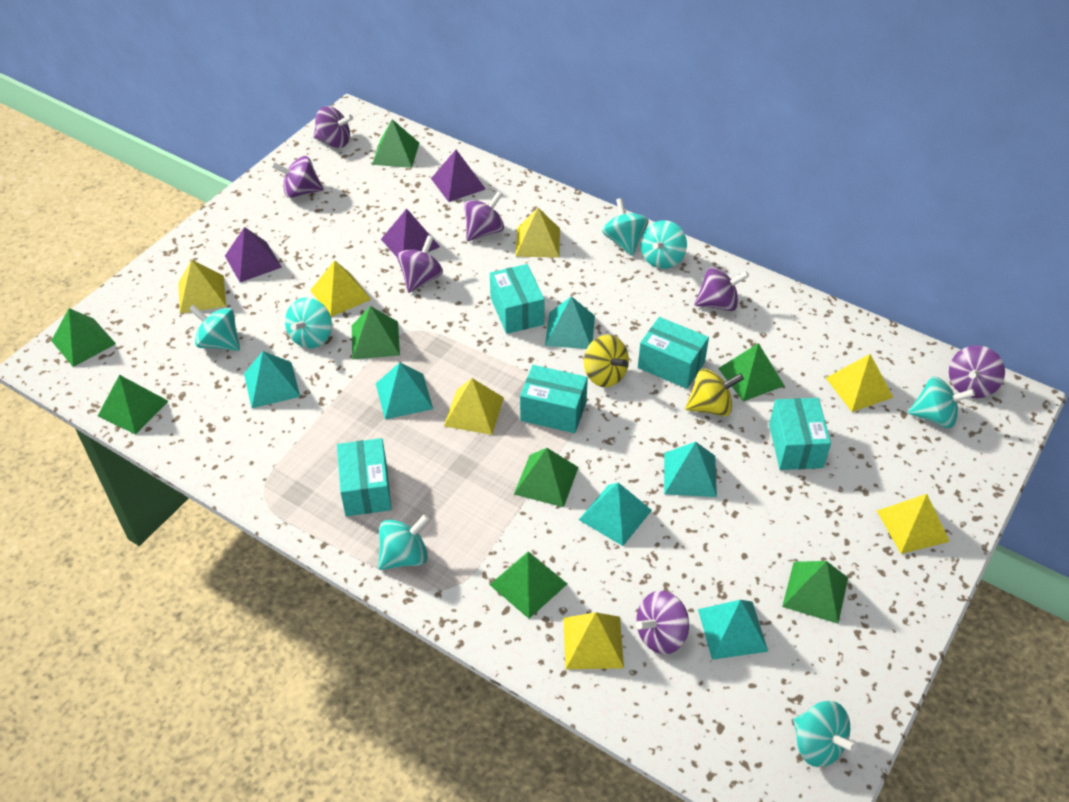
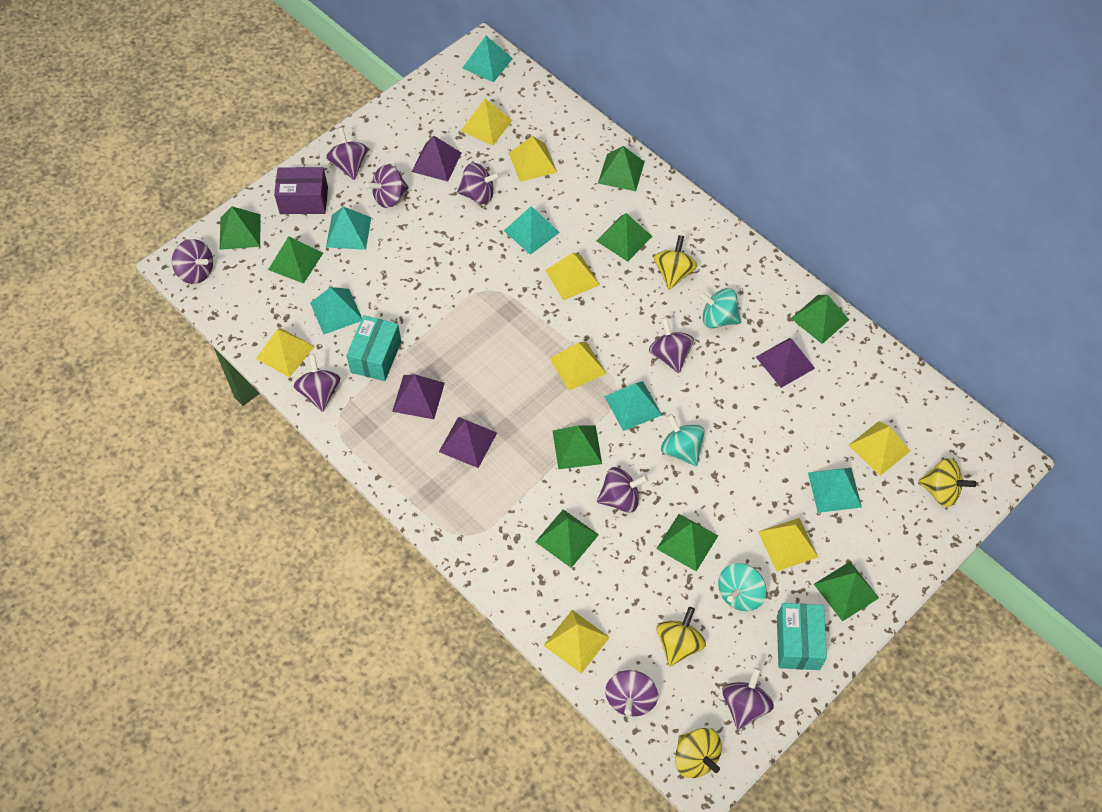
green pyramid: [51,308,116,367] [98,375,168,435] [352,306,400,360] [372,119,419,168] [490,551,567,619] [514,448,579,507] [718,343,785,401] [782,561,848,624] = 8 -> [219,206,261,250] [268,236,323,284] [535,509,599,568] [553,425,602,469] [596,213,652,262] [598,146,645,191] [656,514,718,571] [791,295,849,344] [814,562,879,622] = 9
purple box: none = 0 -> [274,167,328,214] = 1
purple pyramid: [225,227,282,282] [381,209,440,257] [431,150,486,202] = 3 -> [392,374,445,419] [412,136,461,182] [439,417,497,468] [756,338,815,388] = 4
purple spinning top: [272,156,324,198] [314,106,353,148] [397,235,443,293] [464,192,504,241] [636,591,689,654] [695,267,749,311] [949,345,1005,398] = 7 -> [172,239,213,284] [294,354,340,412] [326,127,368,180] [365,164,409,208] [457,163,500,204] [597,467,648,513] [605,670,658,716] [649,317,694,373] [722,668,774,730] = 9
turquoise box: [337,438,391,516] [490,264,545,334] [520,365,588,433] [638,317,709,389] [769,398,831,470] = 5 -> [346,315,401,381] [777,603,827,670] = 2
turquoise spinning top: [189,305,240,351] [285,297,332,348] [378,514,430,570] [602,198,649,256] [641,220,687,269] [793,701,857,767] [908,377,975,428] = 7 -> [661,414,705,466] [698,288,741,328] [718,563,766,611] = 3
yellow pyramid: [178,260,226,314] [310,260,371,317] [444,378,504,435] [515,208,560,258] [563,612,624,669] [826,354,894,412] [877,494,950,554] = 7 -> [256,328,315,378] [461,99,512,145] [509,136,557,182] [543,610,610,674] [545,253,600,300] [549,342,607,391] [758,518,818,572] [848,421,911,476] = 8
yellow spinning top: [584,335,629,387] [685,369,744,416] = 2 -> [654,235,697,290] [657,607,706,666] [675,728,722,778] [919,458,976,507] = 4

